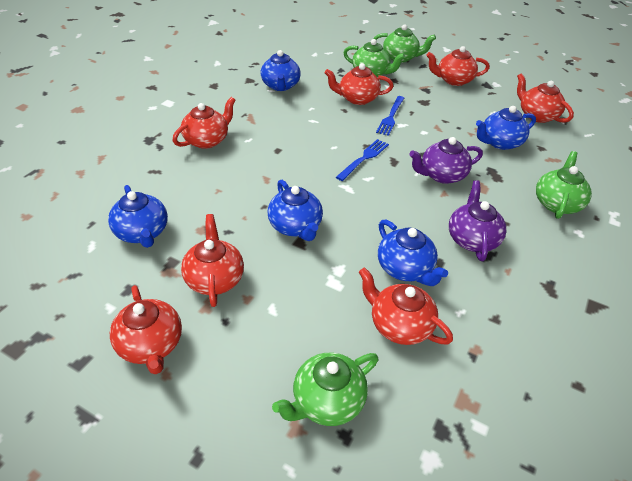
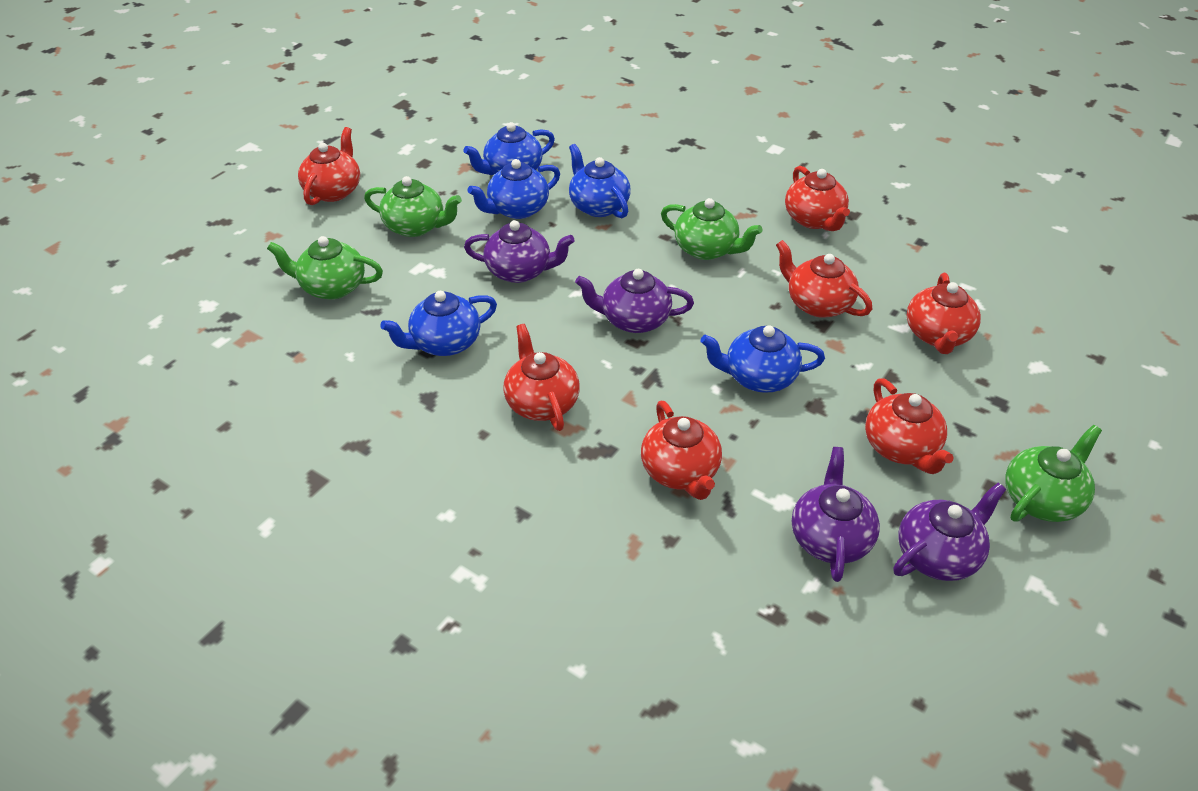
blue fork: [336,139,389,181] [376,96,404,136] = 2 -> none = 0
purple teapot: [409,137,483,184] [449,180,507,261] = 2 -> [464,220,575,283] [575,269,694,333] [792,447,880,582] [893,483,1006,581] = 4

